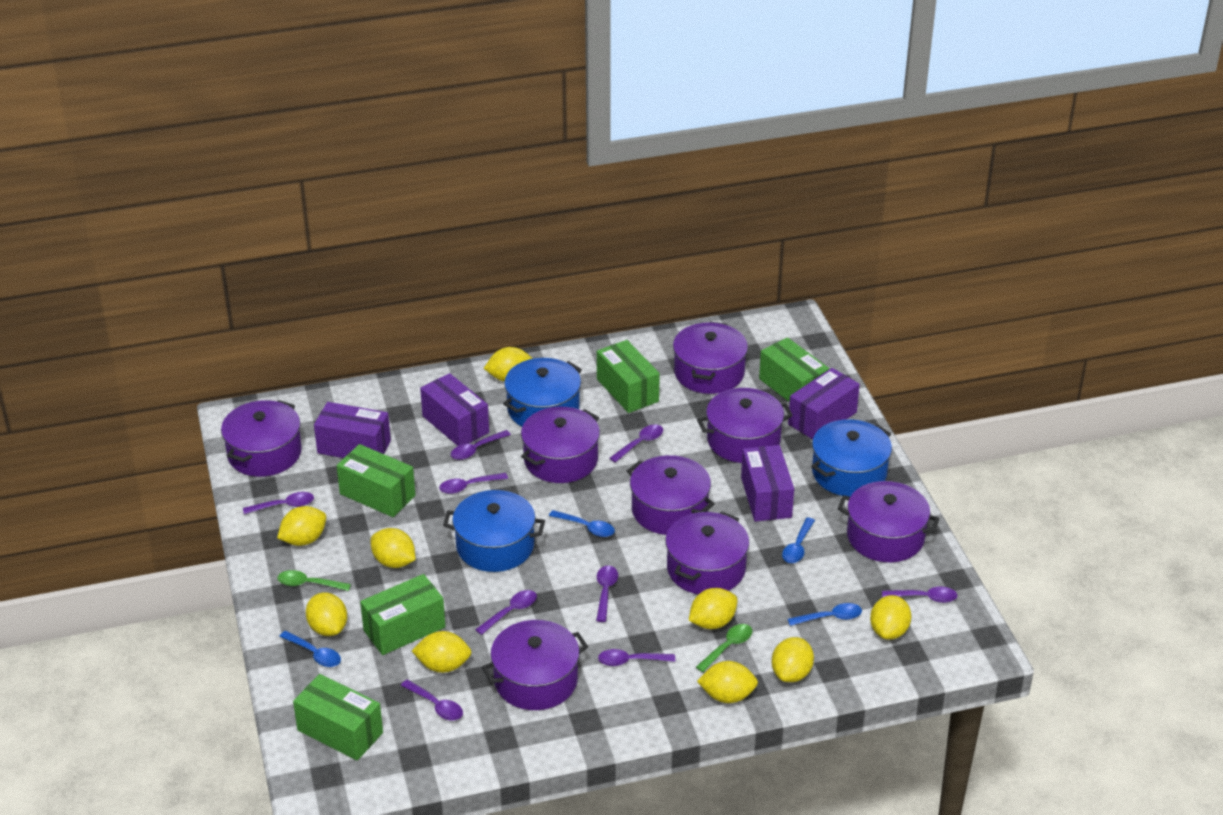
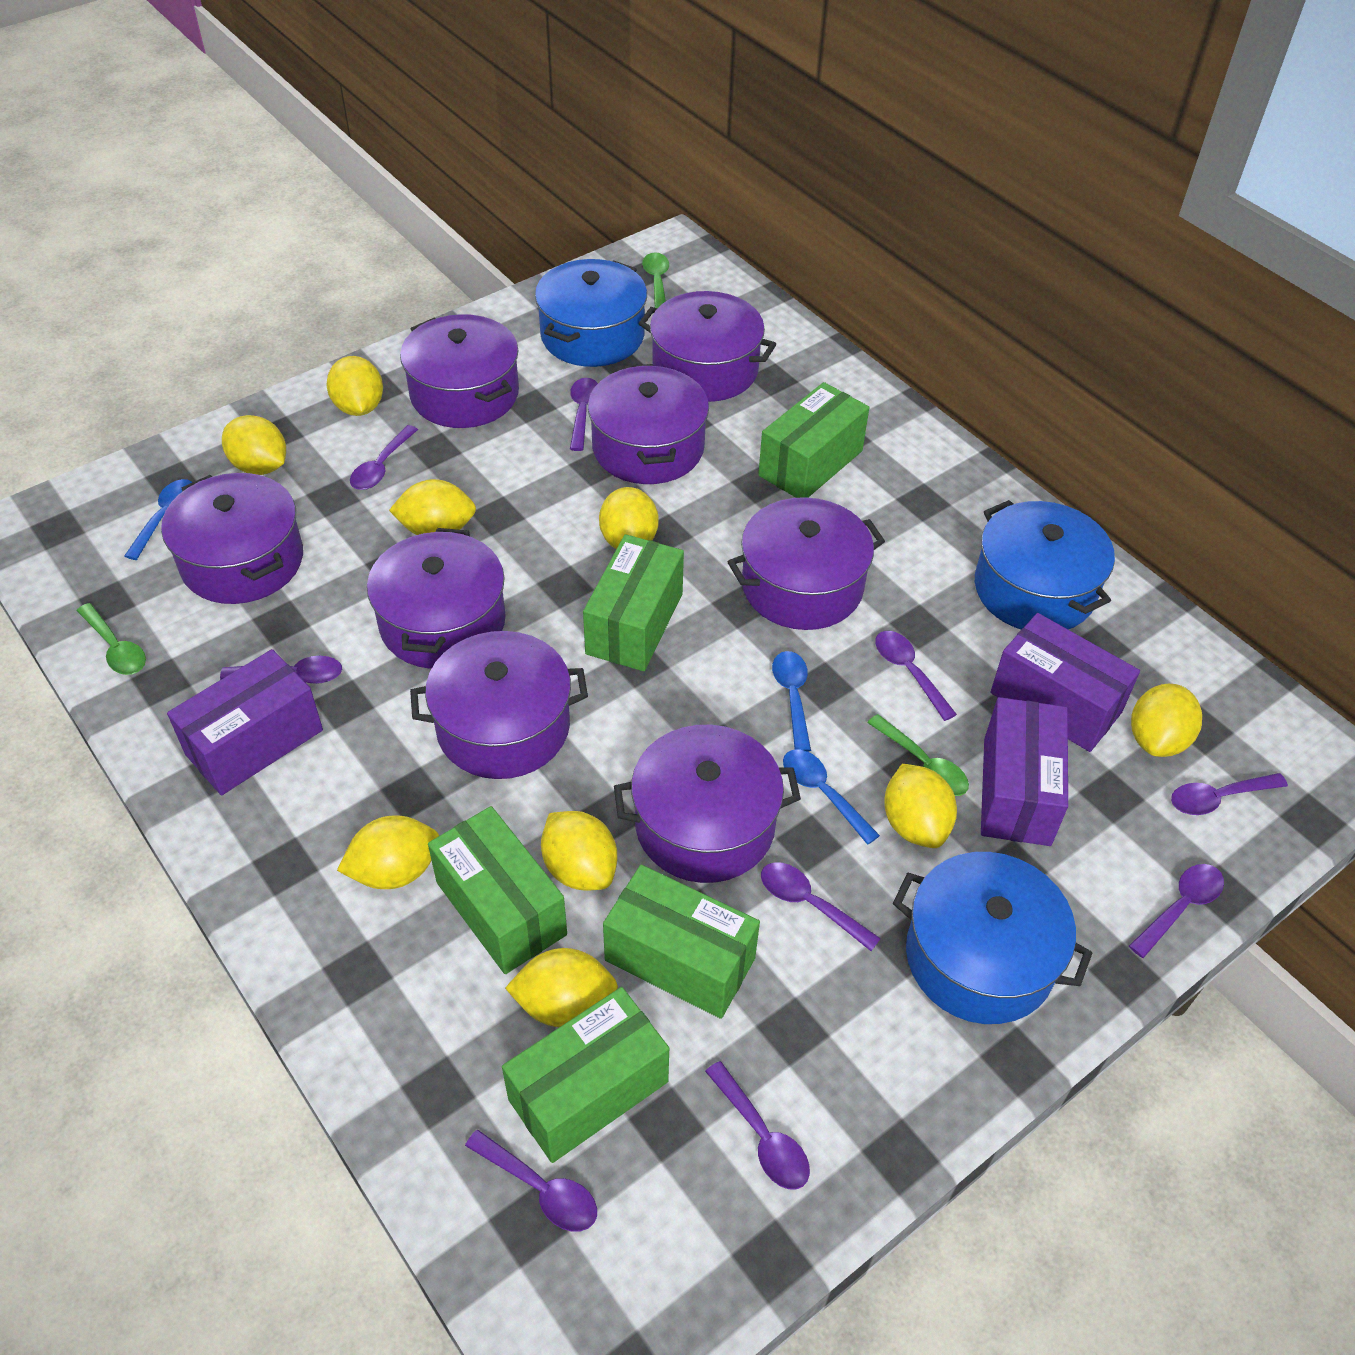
blue spoon: [279,631,341,667] [549,510,615,537] [782,518,815,563] [788,603,862,626] = 4 -> [124,479,192,560] [772,651,811,752] [783,749,880,845] = 3
green spoon: [277,570,351,591] [696,624,752,672] = 2 -> [77,603,146,675] [642,252,669,308] [867,714,969,796] = 3
purple box: [314,402,391,458] [420,373,489,446] [741,445,794,522] [788,368,860,439] = 4 -> [167,649,323,795] [981,697,1068,846] [990,613,1140,752] = 3

